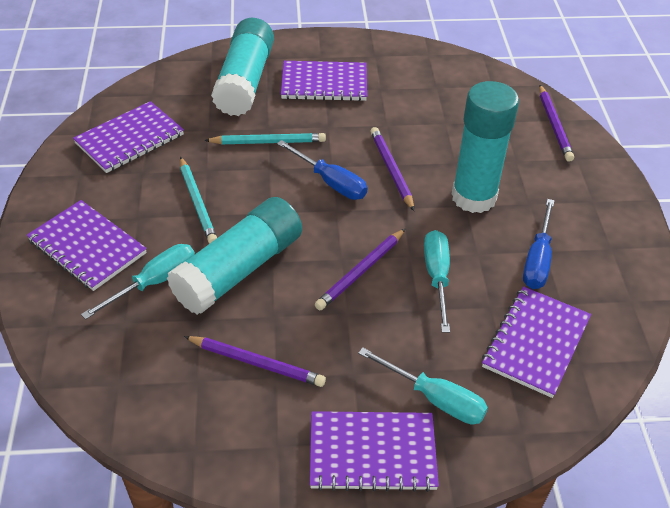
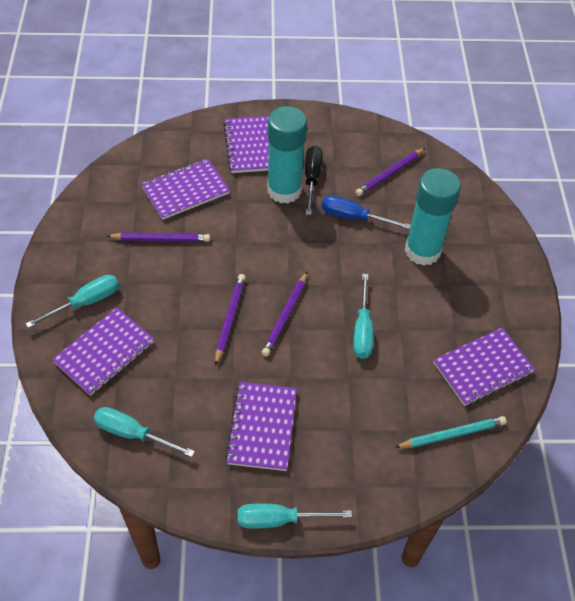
black screwdriver: none = 0 -> [305,146,323,215] = 1
blue screwdriver: [277,140,367,200] [523,199,555,289] = 2 -> [322,195,411,229] = 1
turquoise glue stick: [167,197,302,315] [211,18,274,116] [452,81,519,213] = 3 -> [267,106,307,203] [405,168,461,266] = 2
turquoise pencil: [180,157,217,244] [204,133,326,144] = 2 -> [394,416,506,448] = 1
turquoise screwdriver: [81,244,195,319] [358,347,488,424] [424,230,450,333] = 3 -> [25,275,119,328] [94,407,195,457] [238,504,352,529] [353,274,373,359] = 4

